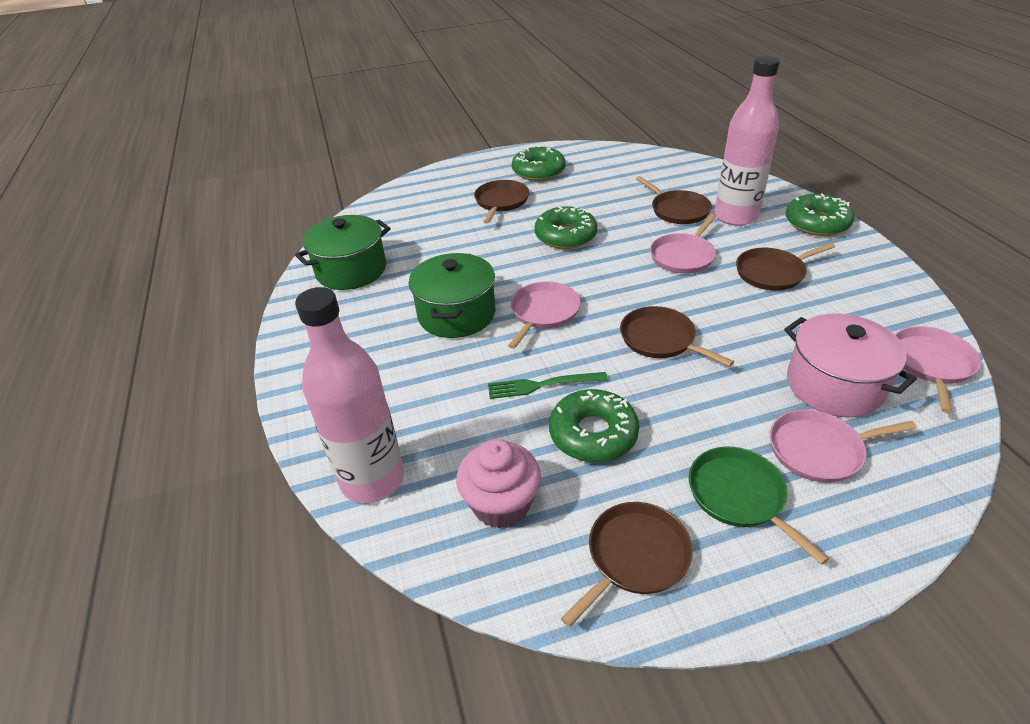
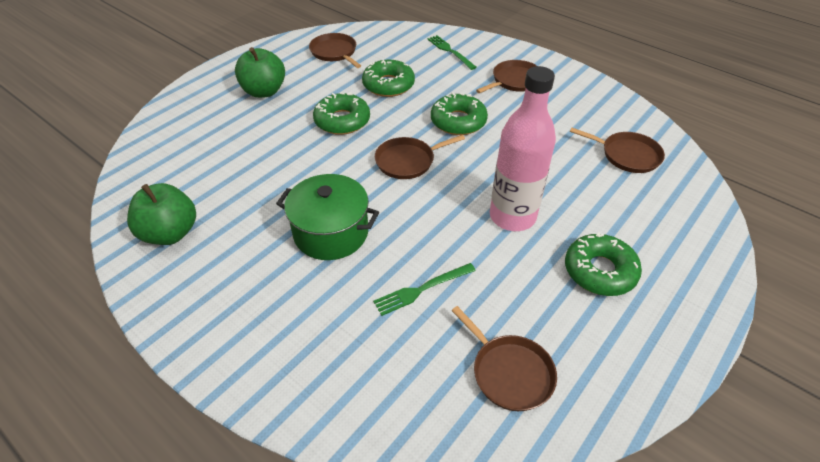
green apple: none = 0 -> [127,183,196,245] [235,47,285,98] = 2
green fork: [488,372,608,399] = 1 -> [373,263,476,316] [427,35,477,70] = 2
green pan: [689,447,829,565] = 1 -> none = 0
green pot: [295,215,390,290] [409,253,495,338] = 2 -> [276,174,379,260] = 1
pink bottle: [295,287,404,503] [714,56,780,226] = 2 -> [490,66,556,231] = 1
pink cupcake: [456,439,541,529] = 1 -> none = 0
pink pan: [508,281,581,349] [650,214,716,274] [770,409,917,483] [895,326,981,413] = 4 -> none = 0
pink pot: [784,313,917,417] = 1 -> none = 0

